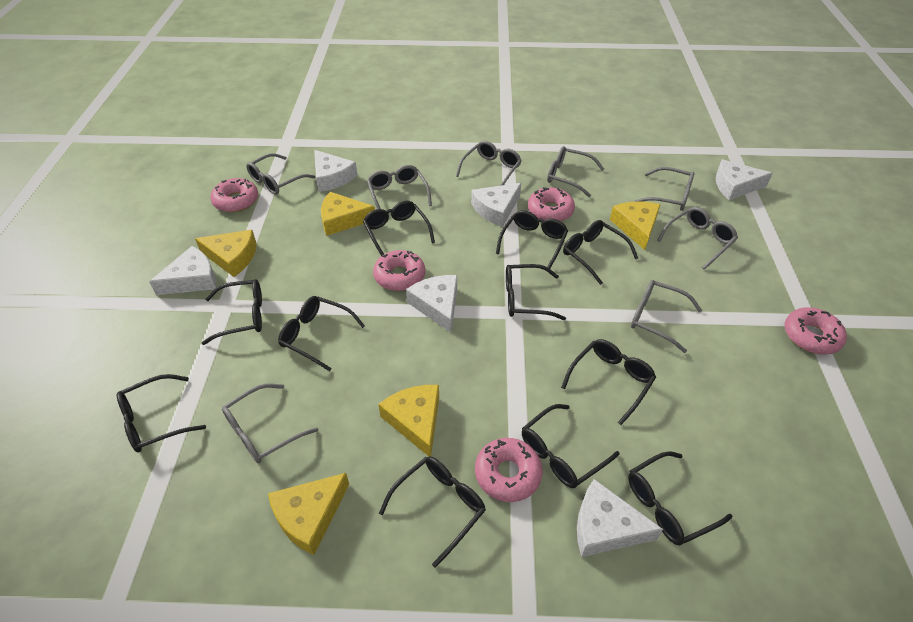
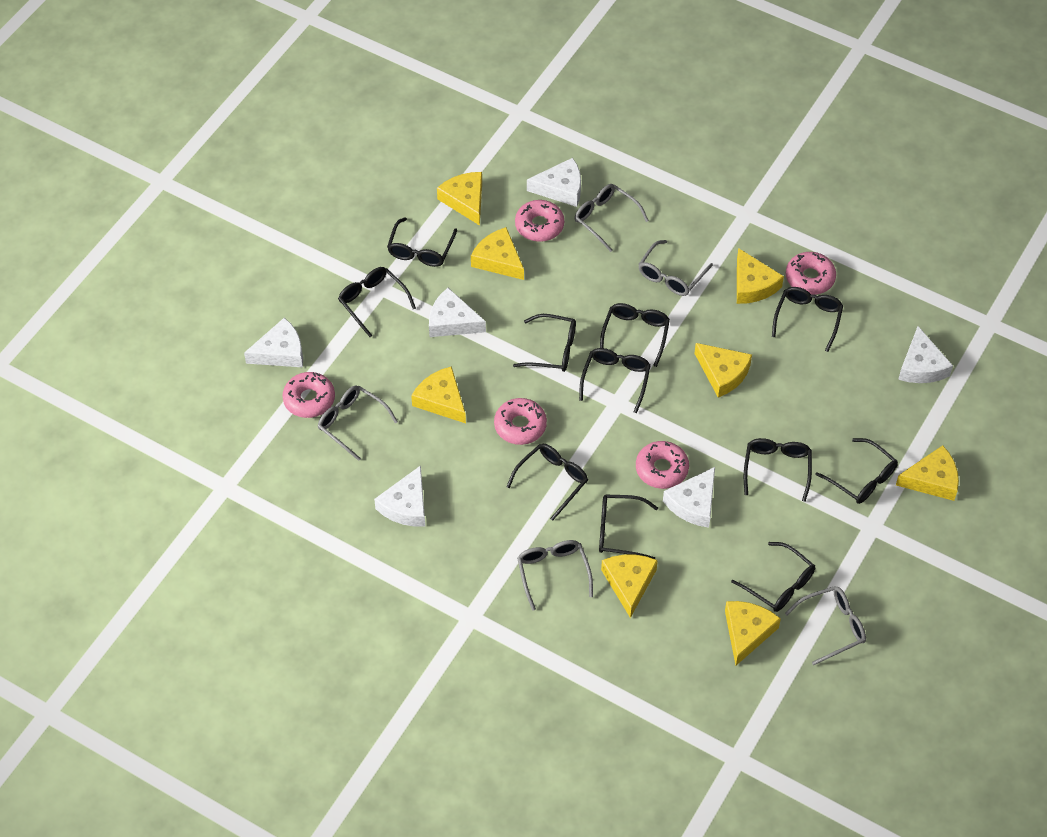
grey glasses: [222,384,318,463] [246,153,315,195] [367,165,432,209] [456,141,522,186] [547,146,604,197] [631,280,702,353] [634,167,695,211] [657,207,738,270] = 8 -> [318,385,398,461] [517,540,593,611] [575,184,649,252] [638,240,713,296] [785,586,866,665] = 5
yellow cheese: [195,230,257,277] [268,473,349,555] [321,192,375,236] [378,385,439,457] [610,201,661,250] = 5 -> [411,366,466,423] [437,172,482,226] [471,227,524,280] [601,555,658,618] [694,343,752,398] [725,601,781,665] [737,248,784,304] [896,446,959,501] = 8

